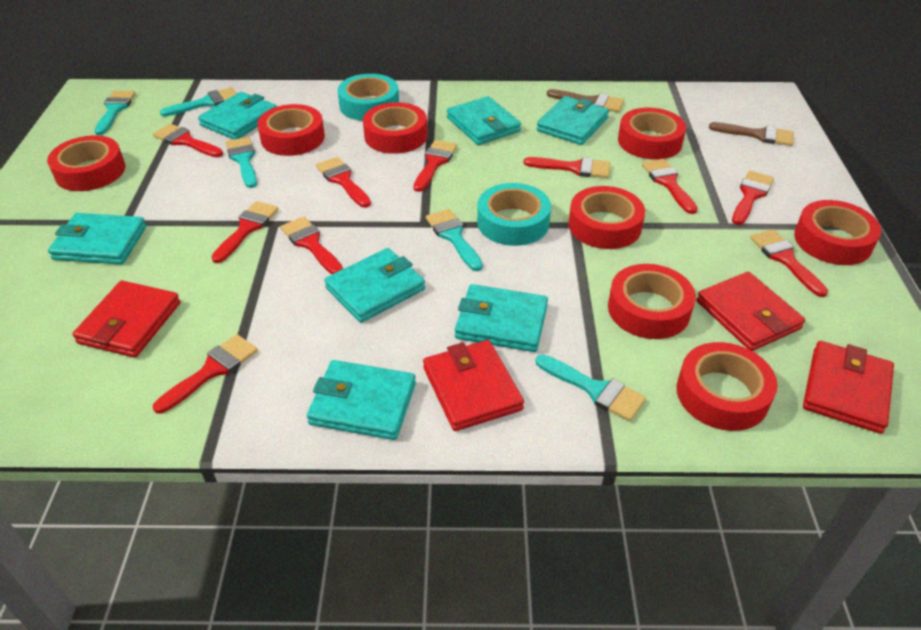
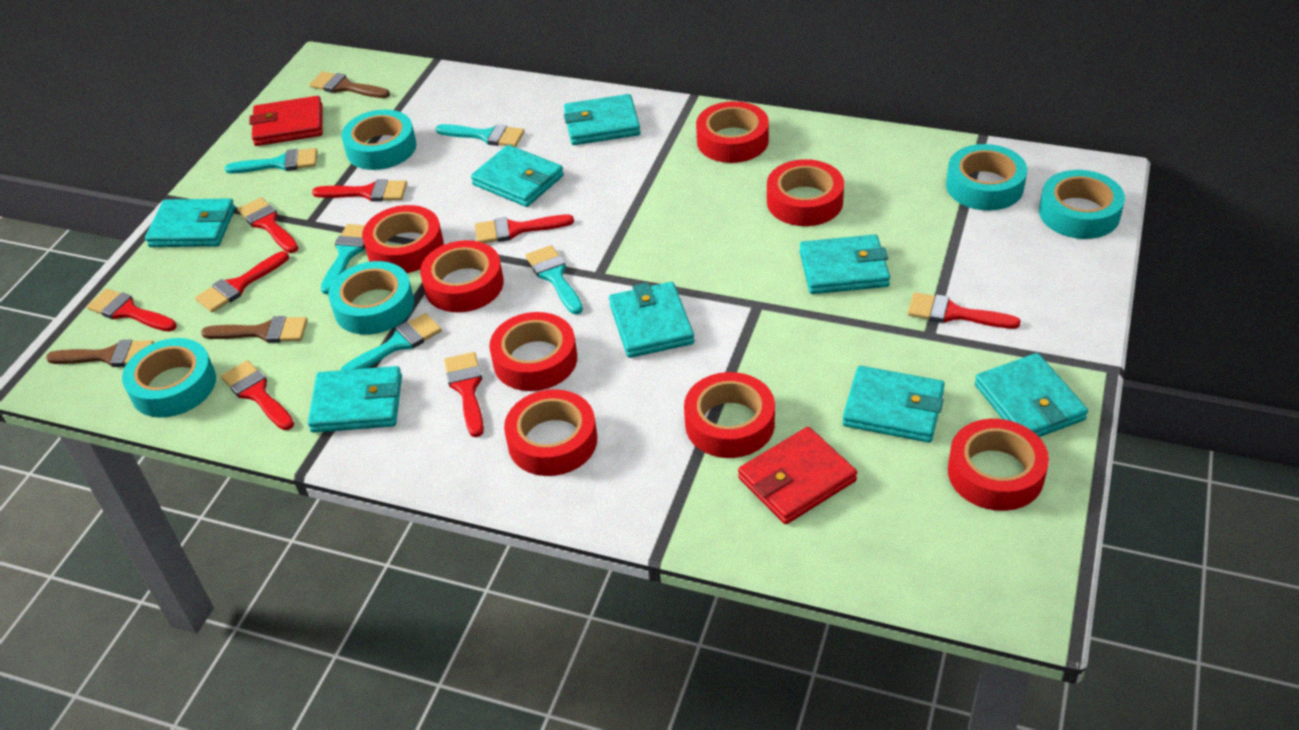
brown brush: [547,89,624,112] [709,122,794,146] = 2 -> [46,340,154,367] [201,316,308,343] [309,71,390,98] = 3
red brush: [153,124,223,157] [153,334,258,414] [212,201,279,263] [280,216,343,274] [316,157,371,208] [413,140,457,192] [524,157,610,178] [642,158,698,214] [732,171,774,225] [750,229,828,297] = 10 -> [87,289,177,332] [195,251,289,312] [221,360,294,430] [238,197,298,253] [312,179,407,202] [444,352,484,437] [475,215,574,243] [908,292,1021,329] = 8
red wallet: [72,281,180,358] [423,340,524,431] [697,272,805,351] [803,341,894,434] = 4 -> [249,96,323,146] [738,427,857,524] = 2
turquoise tape: [338,74,399,121] [477,183,551,246] = 2 -> [122,338,216,418] [328,261,414,335] [341,110,416,170] [946,144,1027,211] [1039,170,1125,239] = 5
turquoise wallet: [48,213,146,264] [198,92,277,139] [307,360,416,440] [324,248,425,323] [447,96,521,145] [455,284,548,352] [537,96,609,145] = 7 -> [145,198,235,247] [308,366,402,433] [471,145,564,207] [564,94,640,145] [609,282,694,358] [800,234,890,294] [842,366,945,443] [975,353,1088,437] = 8

